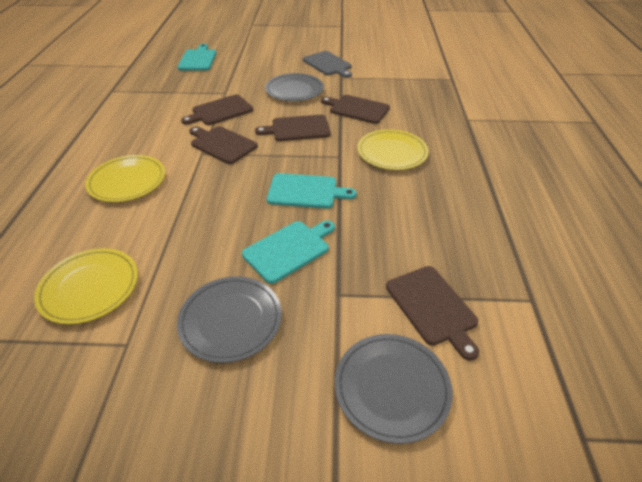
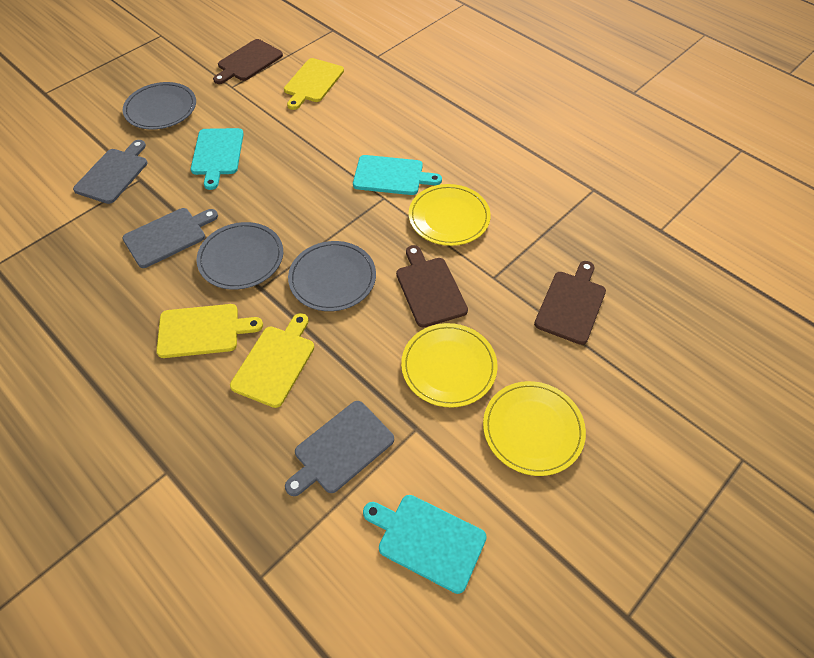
brown cutting board: [181,95,253,125] [189,126,258,164] [255,115,331,141] [321,95,390,124] [386,266,479,361] = 5 -> [213,39,283,84] [396,245,468,328] [534,261,606,345] = 3
grey cutting board: [303,51,352,78] = 1 -> [73,140,147,204] [122,208,218,268] [285,401,394,496] = 3
yellow cutting board: none = 0 -> [156,304,263,358] [230,313,314,408] [284,58,344,110] = 3

